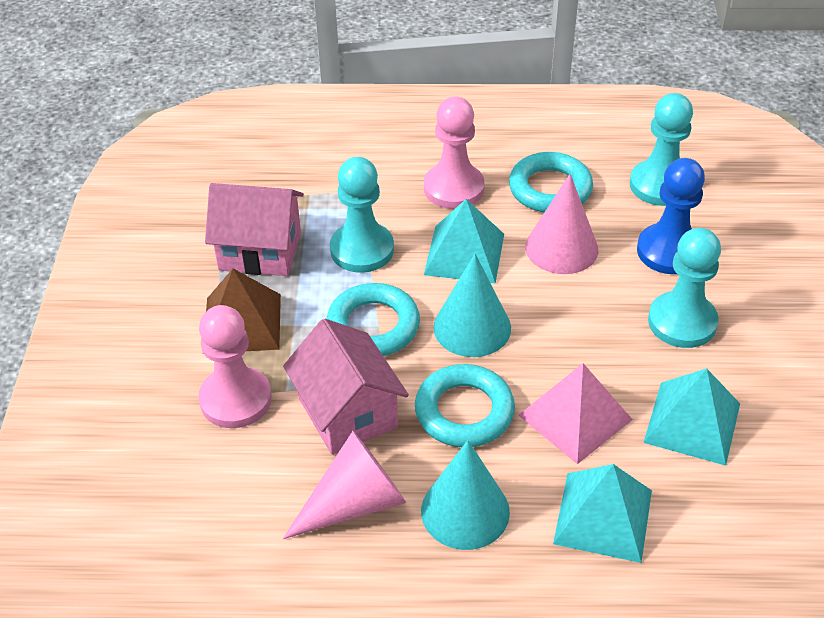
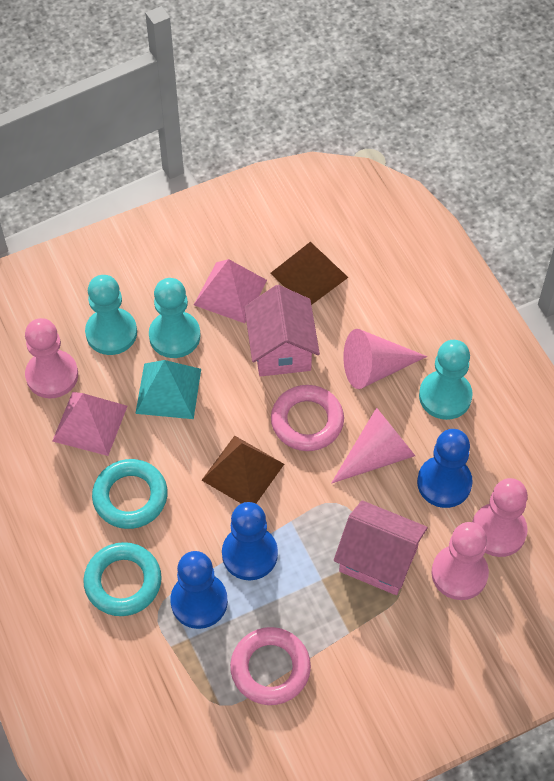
blue pawn: [637,158,705,274] = 1 -> [170,551,228,629] [222,502,278,580] [417,429,473,508] = 3
brown pyramid: [206,269,281,351] = 1 -> [202,436,284,503] [270,242,349,305] = 2
pink pawn: [198,305,272,428] [424,97,485,209] = 2 -> [25,318,78,398] [431,522,489,600] [472,478,528,557] = 3
pink pyramid: [518,363,633,464] = 1 -> [52,392,127,456] [194,259,267,323] = 2
pink ring: none = 0 -> [230,627,311,705] [271,385,344,451] = 2
turquoise cone: [421,440,510,550] [434,254,511,357] = 2 -> none = 0
turquoise pyramid: [424,199,504,284] [553,464,652,563] [643,368,740,466] = 3 -> [135,360,201,419] = 1
turquoise ring: [326,283,420,356] [415,364,515,447] [509,152,593,212] = 3 -> [83,542,162,616] [92,459,168,529] = 2

